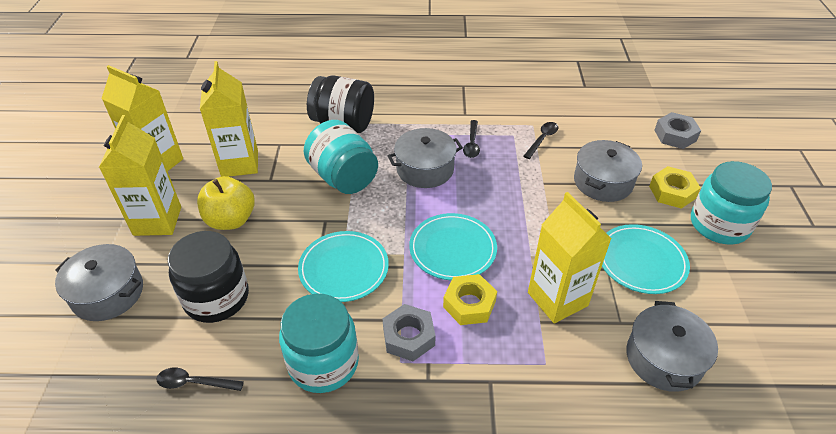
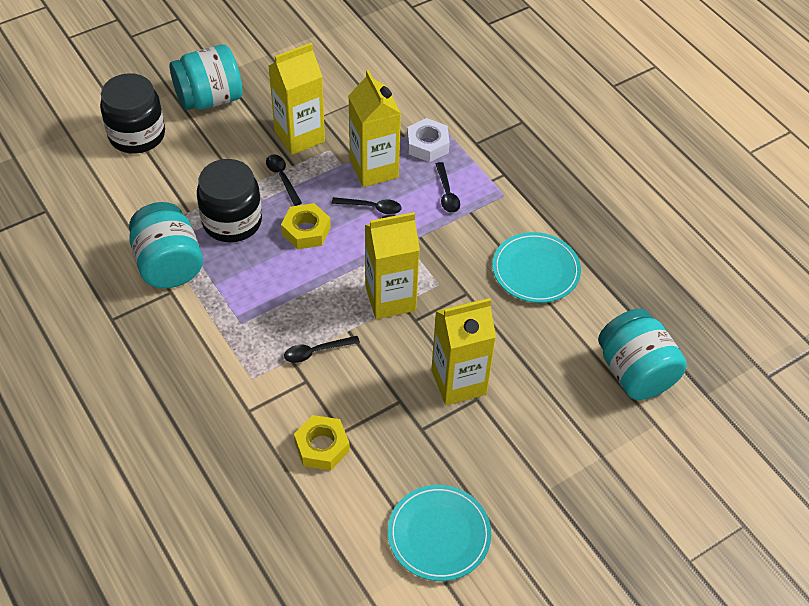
black spoon: [156,368,244,391] [463,120,480,158] [523,122,559,159] = 3 -> [266,154,302,206] [284,336,360,363] [332,197,402,215] [436,162,460,213] = 4
grey nut: [383,304,436,361] [654,112,701,149] = 2 -> none = 0
grey pot: [55,244,143,321] [388,128,463,188] [574,140,642,202] [626,301,718,392] = 4 -> none = 0
turquoise plate: [298,231,389,302] [409,213,497,281] [602,224,690,294] = 3 -> [388,485,491,581] [493,232,581,303] = 2
white nut: none = 0 -> [407,118,450,162] = 1
yellow apple: [197,176,255,230] = 1 -> none = 0

